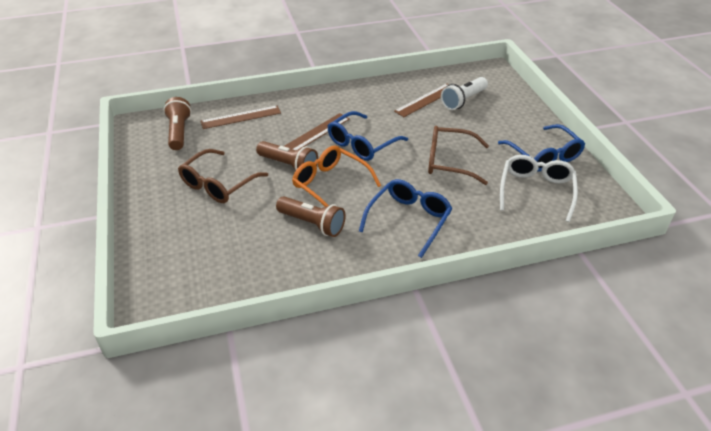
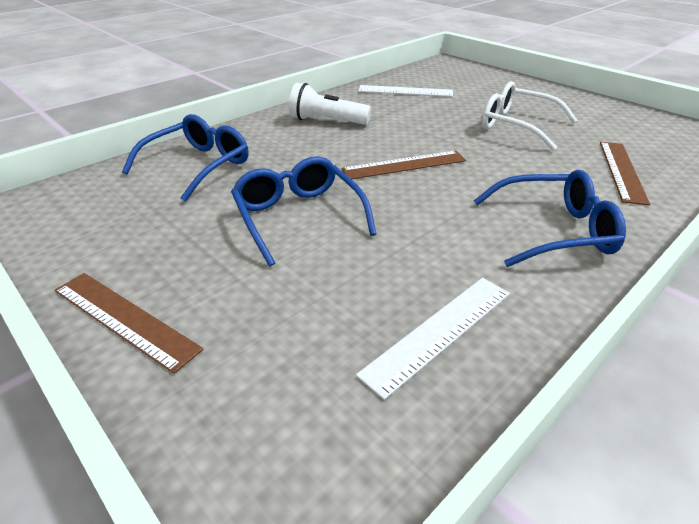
brown flashlight: [164,97,191,150] [256,141,318,171] [276,196,346,237] = 3 -> none = 0
brown glasses: [178,149,268,203] [428,126,489,185] = 2 -> none = 0
orange glasses: [292,146,381,207] = 1 -> none = 0
white ruler: none = 0 -> [356,278,510,400] [358,85,453,97] = 2

